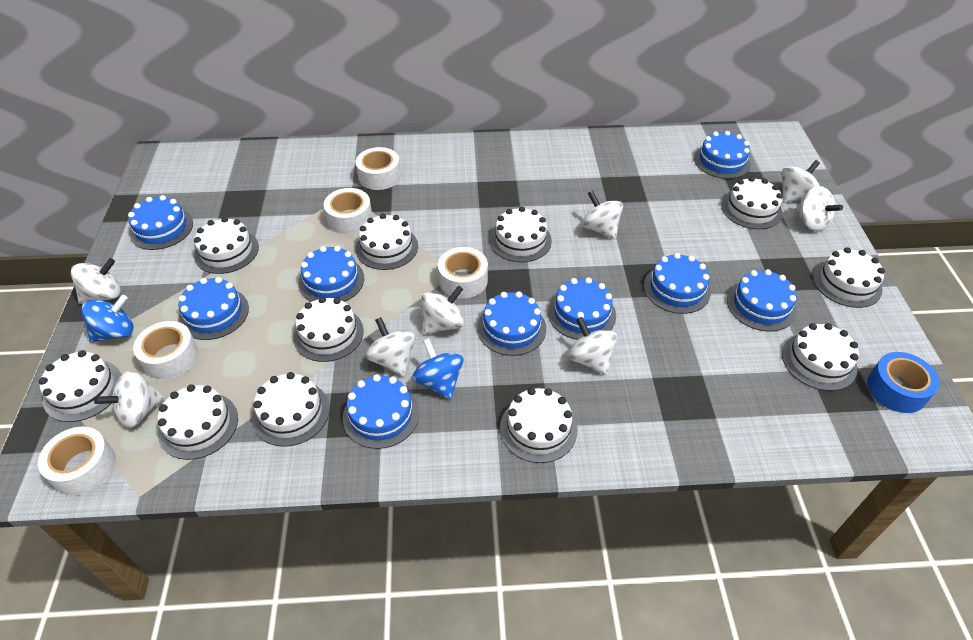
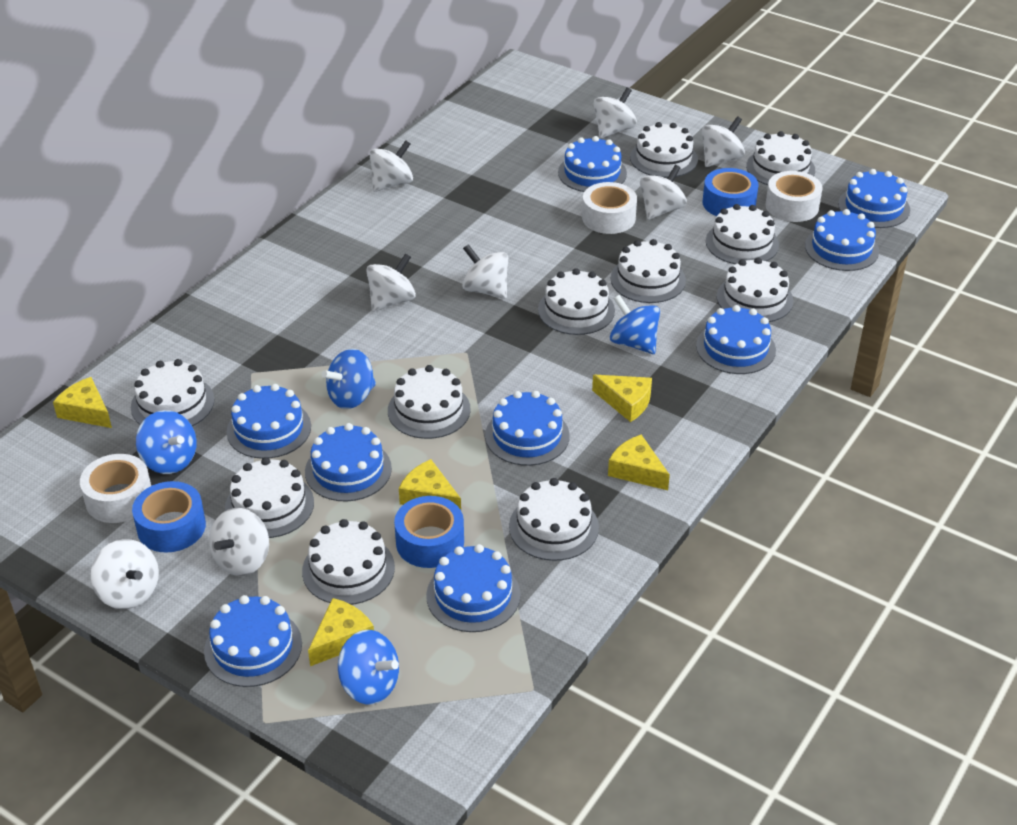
blue spinning top: [81,295,133,342] [412,338,464,400] = 2 -> [136,410,197,474] [322,349,376,409] [338,630,399,705] [610,295,660,354] = 4
blue tape: [867,352,939,413] = 1 -> [132,481,206,553] [394,496,464,568] [703,168,759,216] = 3
white tape: [38,427,116,495] [133,321,199,379] [324,188,373,234] [356,147,401,190] [438,247,488,298] = 5 -> [80,454,151,523] [582,182,637,234] [765,171,822,222] = 3
yellow cheese: none = 0 -> [53,377,112,428] [308,598,374,666] [399,459,461,510] [592,375,652,422] [608,435,670,490] = 5

